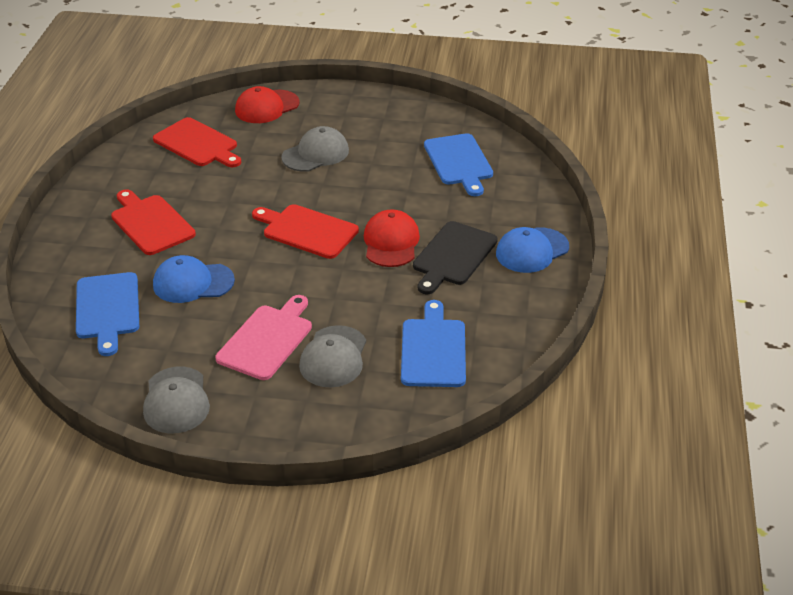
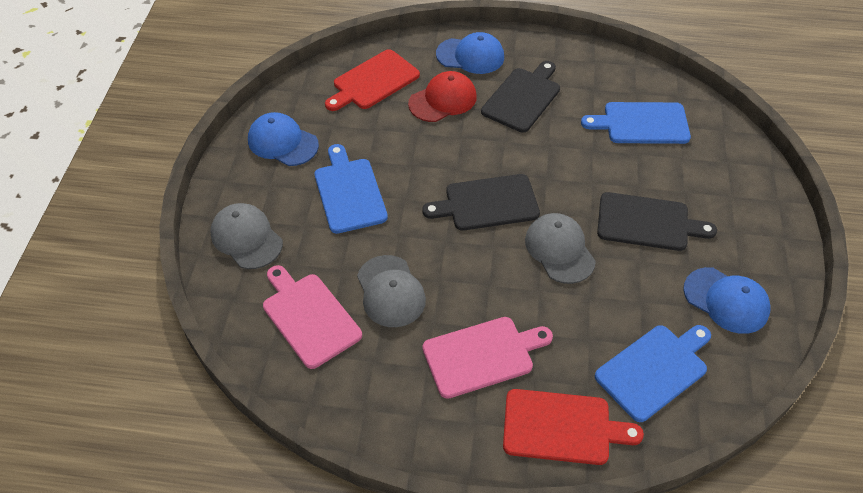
black cutting board: [413,221,498,294] = 1 -> [422,174,540,231] [481,61,560,132] [597,192,717,251] = 3
blue cap: [153,255,235,303] [496,227,569,273] = 2 -> [248,112,319,166] [436,32,504,74] [683,267,771,334] = 3
pink cutting board: [215,295,312,380] = 1 -> [263,265,362,369] [422,317,553,399] = 2
red cap: [235,86,300,123] [364,210,420,267] = 2 -> [408,71,477,122] = 1
red cutting board: [111,189,196,255] [153,117,241,167] [252,204,359,259] = 3 -> [325,49,420,111] [503,389,644,465] = 2

